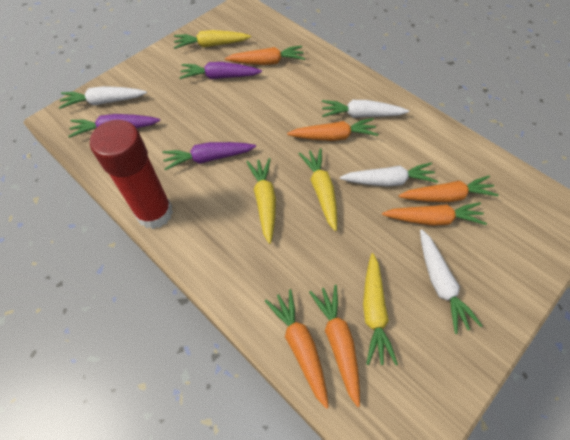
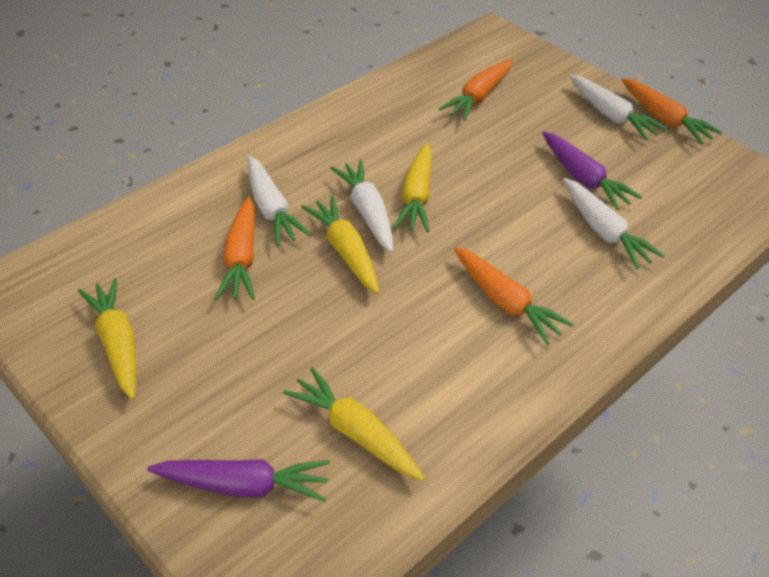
orange carrot: [225,46,305,65] [265,289,329,409] [287,118,378,141] [309,285,360,407] [382,202,487,226] [399,176,499,203] = 6 -> [215,197,255,300] [439,60,513,121] [454,247,574,345] [621,78,722,144] = 4
purple carrot: [68,114,160,138] [163,142,256,170] [179,62,262,79] = 3 -> [147,459,330,502] [542,131,642,210] = 2
red glue stick: [90,120,173,229] = 1 -> none = 0

